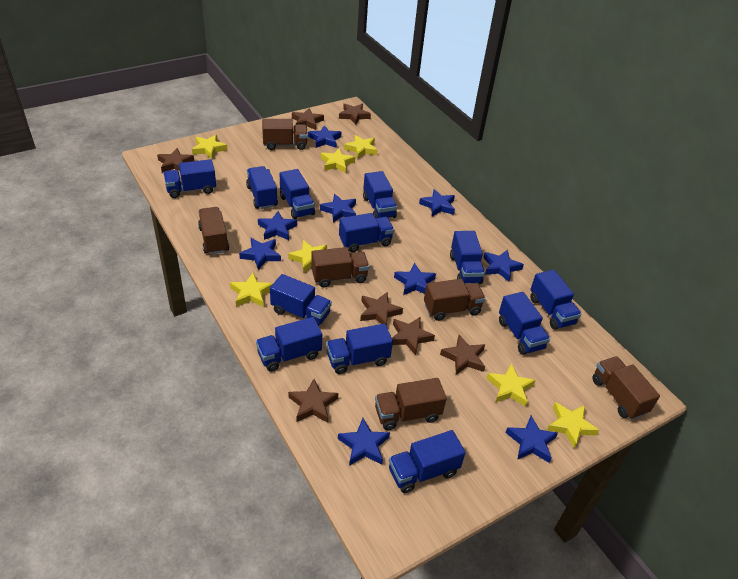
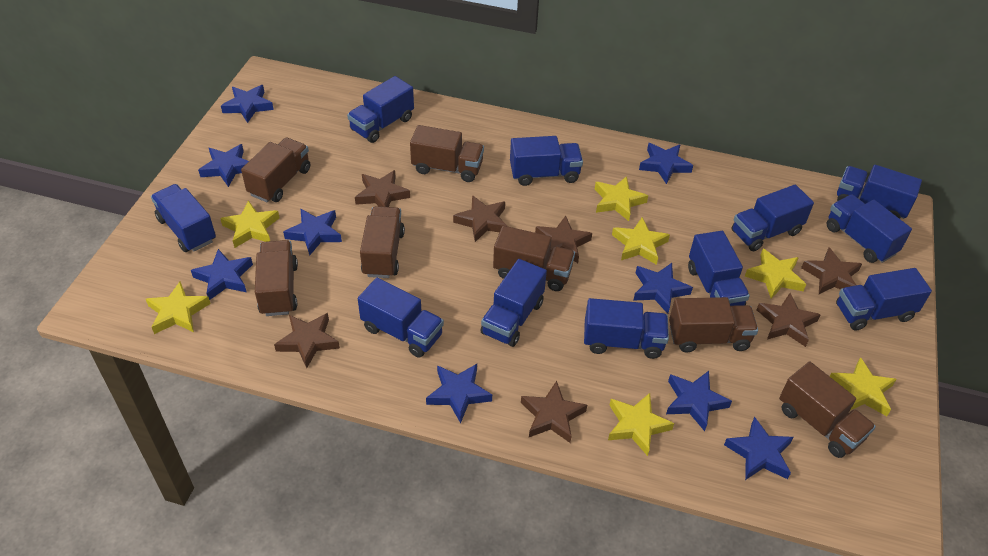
blue truck: [163,159,216,198] [246,166,278,209] [256,317,322,372] [270,274,332,326] [280,169,315,219] [326,323,393,374] [339,213,394,252] [363,171,397,219] [389,430,466,493] [450,231,485,284] [499,292,550,355] [530,270,581,330] = 12 -> [151,184,216,252] [347,76,414,143] [358,278,444,358] [481,259,547,347] [510,136,583,186] [584,298,669,359] [688,231,750,306] [731,185,814,251] [827,194,912,263] [836,268,932,331] [837,165,922,219] = 11
brown truck: [198,207,229,255] [262,119,308,150] [311,247,369,288] [375,378,447,430] [424,279,485,321] [592,356,660,420] = 6 -> [241,138,310,202] [255,240,298,316] [360,206,405,278] [410,125,484,182] [493,226,575,291] [669,297,758,352] [779,362,876,458] = 7

